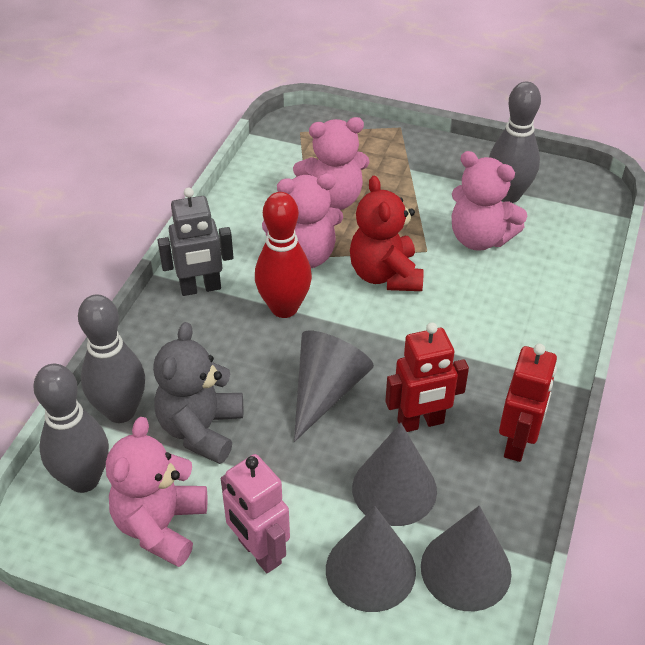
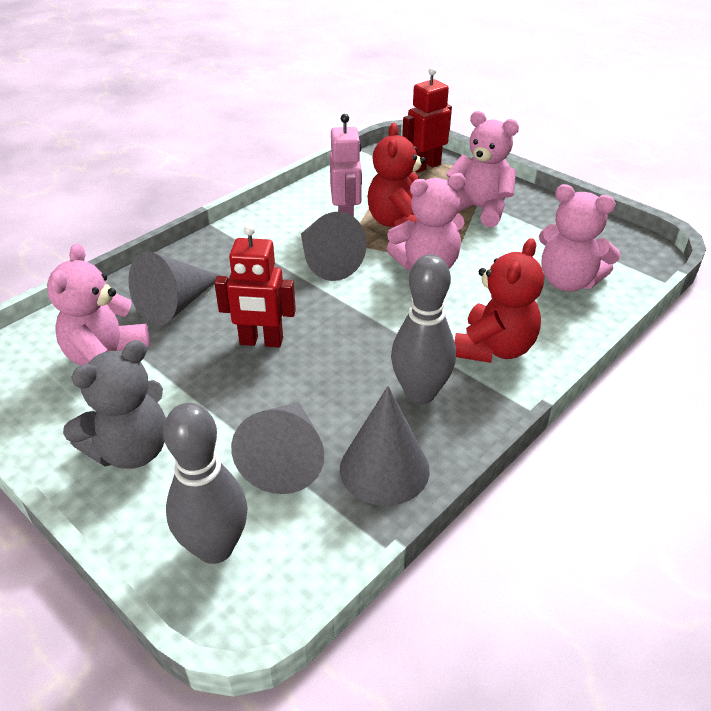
grey bowling pin: [33,364,109,493] [78,294,145,423] [489,82,541,203] = 3 -> [163,403,248,564] [391,254,456,404] = 2
grey robot: [158,187,234,296] = 1 -> none = 0
red bowling pin: [255,192,312,318] = 1 -> none = 0
red teddy bear: [350,176,424,291] = 1 -> [367,123,426,227] [454,238,544,363] = 2

